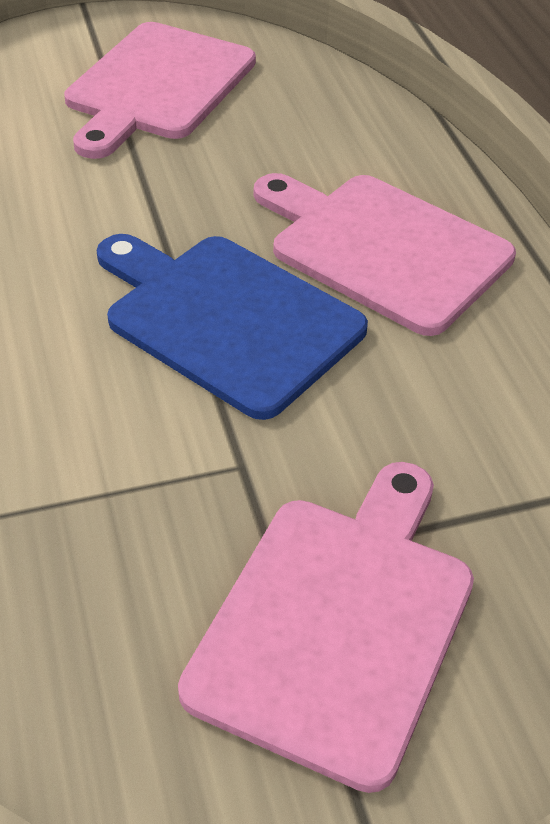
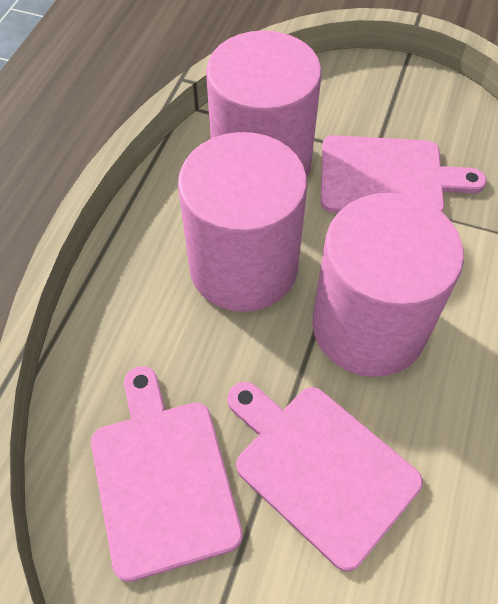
blue cutting board: [97,234,368,420] = 1 -> none = 0
pink cylinder: none = 0 -> [178,132,307,312] [206,30,322,178] [312,193,464,377] = 3

